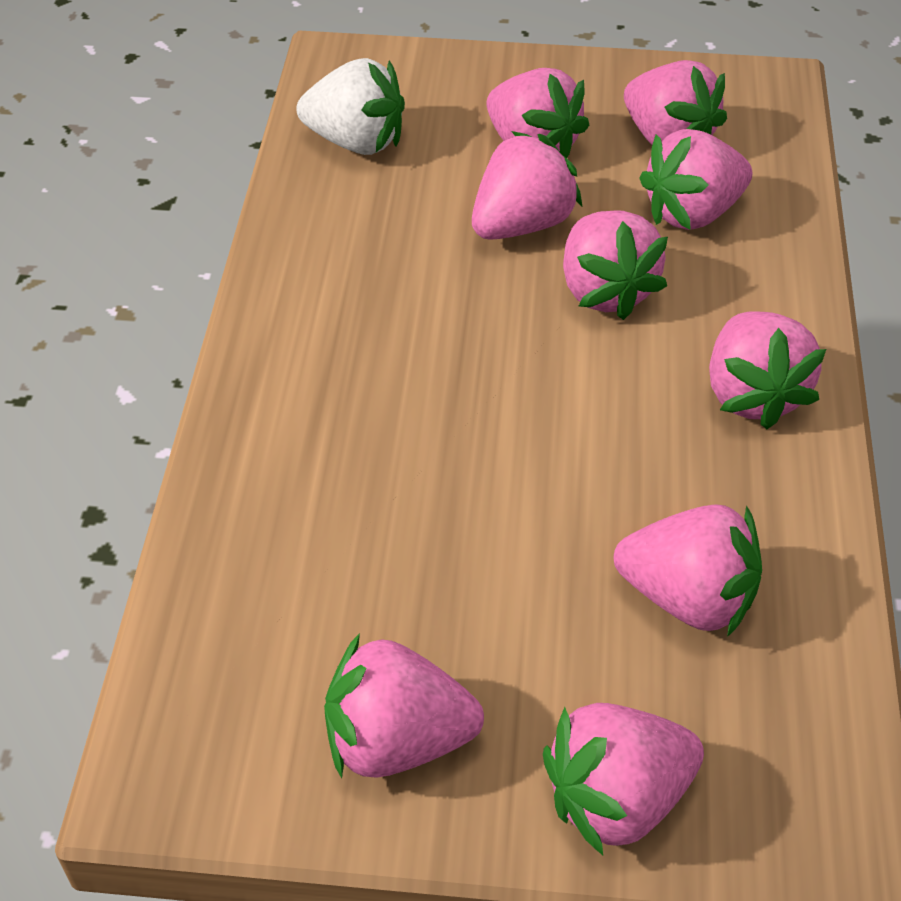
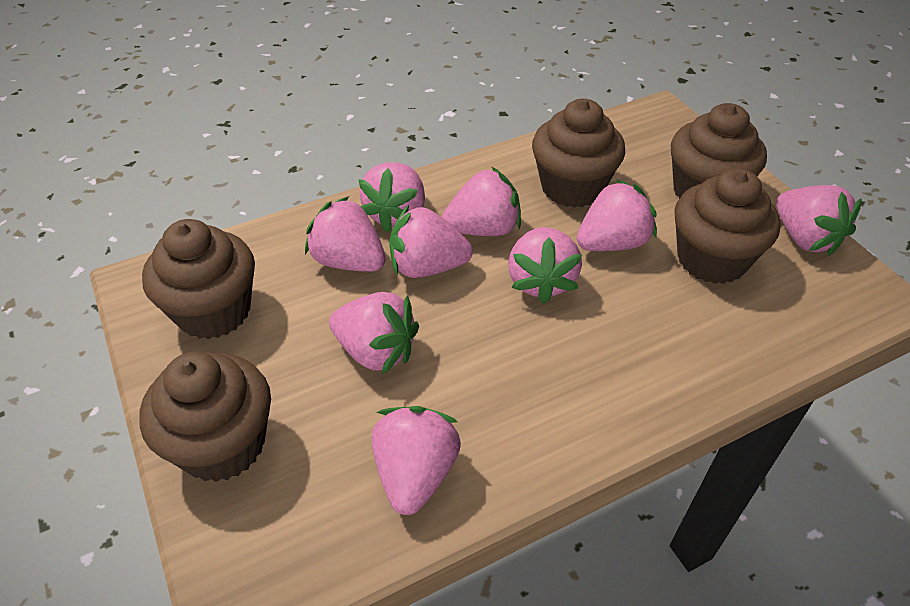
brown cupcake: none = 0 -> [139,352,271,482] [142,219,255,339] [532,99,625,208] [671,103,767,199] [675,168,781,284] = 5
white strawberry: [296,58,405,155] = 1 -> none = 0

